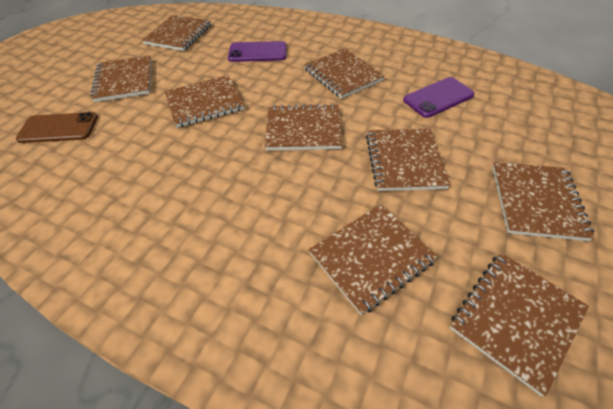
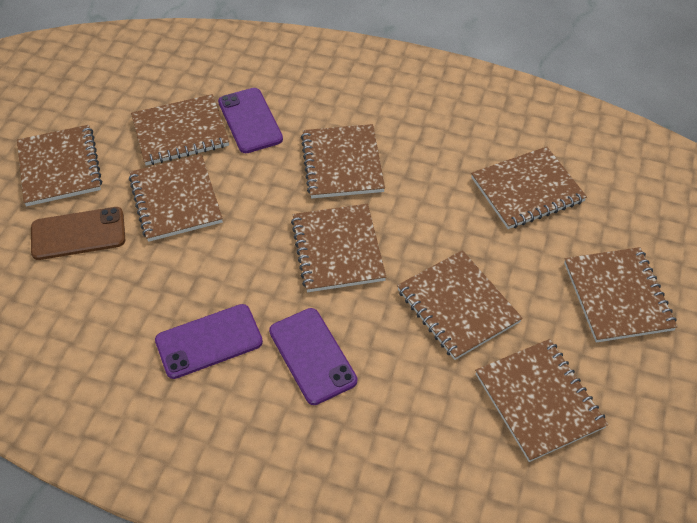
purple phone: [228,41,287,62] [403,77,475,118] = 2 -> [155,304,263,379] [218,88,283,153] [269,308,357,405] = 3

